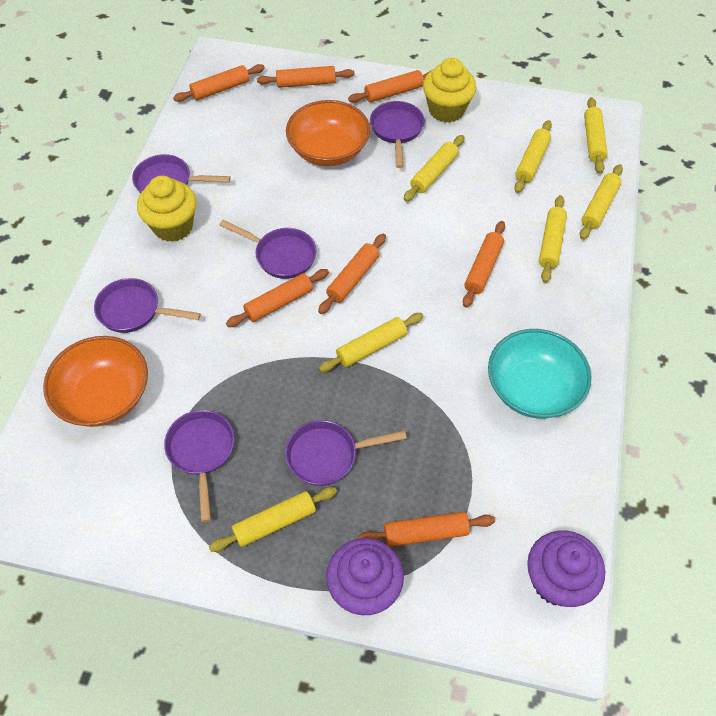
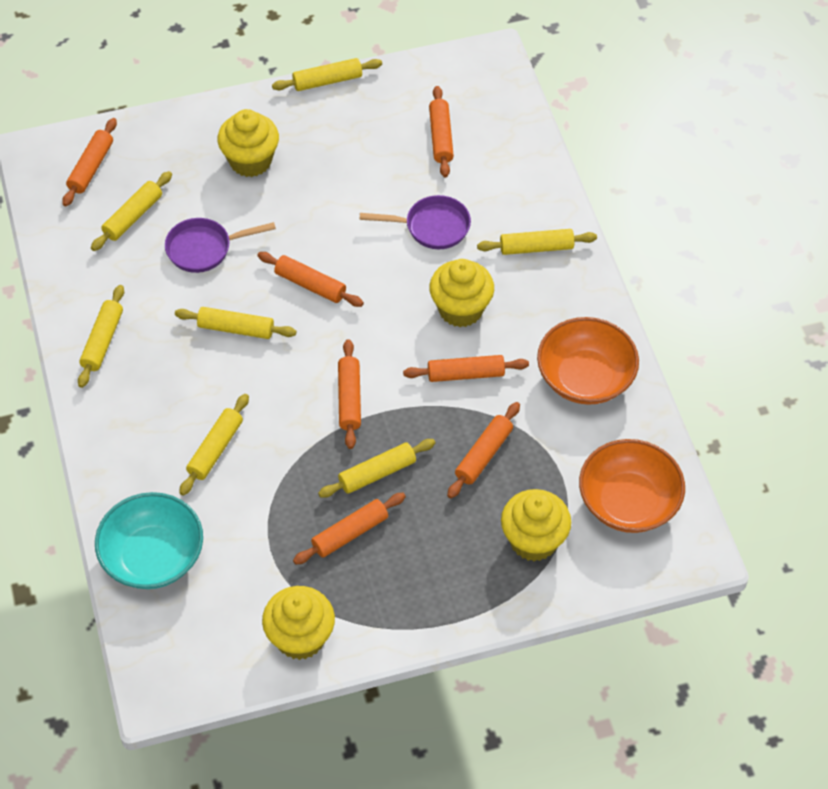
purple cupcake: [326,538,404,615] [527,530,605,607] = 2 -> none = 0
purple pan: [94,278,201,333] [132,154,230,193] [164,410,235,522] [220,220,316,279] [285,420,407,486] [370,101,424,168] = 6 -> [165,218,276,273] [360,195,471,249] = 2
yellow cupcake: [137,176,197,242] [423,58,476,123] = 2 -> [217,109,279,177] [262,586,335,660] [429,259,494,327] [501,489,571,561] = 4

